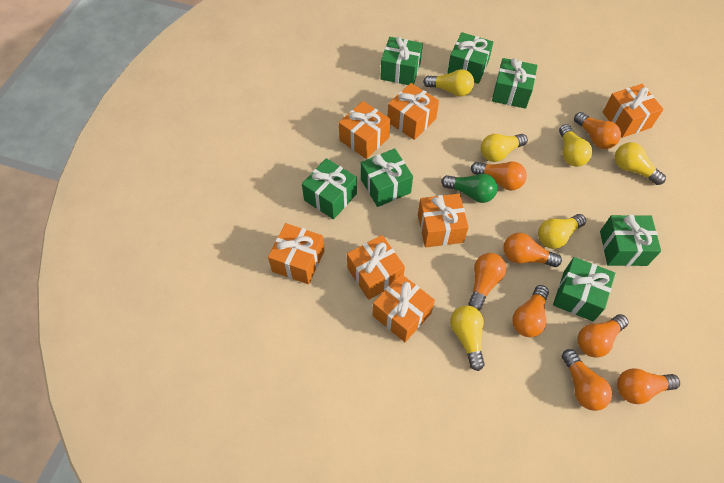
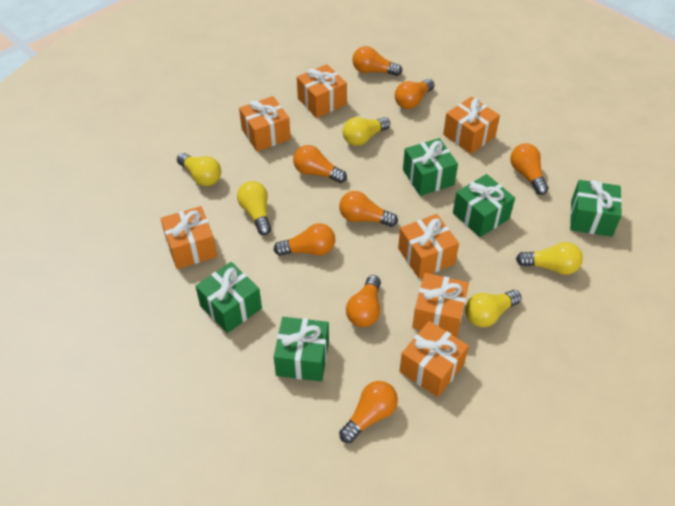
green gift: [302,158,357,220] [361,148,413,207] [380,37,423,85] [447,32,494,84] [492,58,538,109] [553,257,615,322] [600,215,661,266] = 7 -> [195,262,262,333] [274,317,329,381] [403,138,458,196] [453,174,515,237] [570,180,622,237] = 5
green light bulb: [441,174,498,203] = 1 -> none = 0
yellow light bulb: [423,69,474,96] [450,305,485,371] [481,134,528,162] [538,214,586,249] [559,124,593,167] [615,142,666,185] = 6 -> [177,153,221,186] [237,181,271,235] [343,117,390,146] [465,290,522,327] [516,242,583,275] = 5

